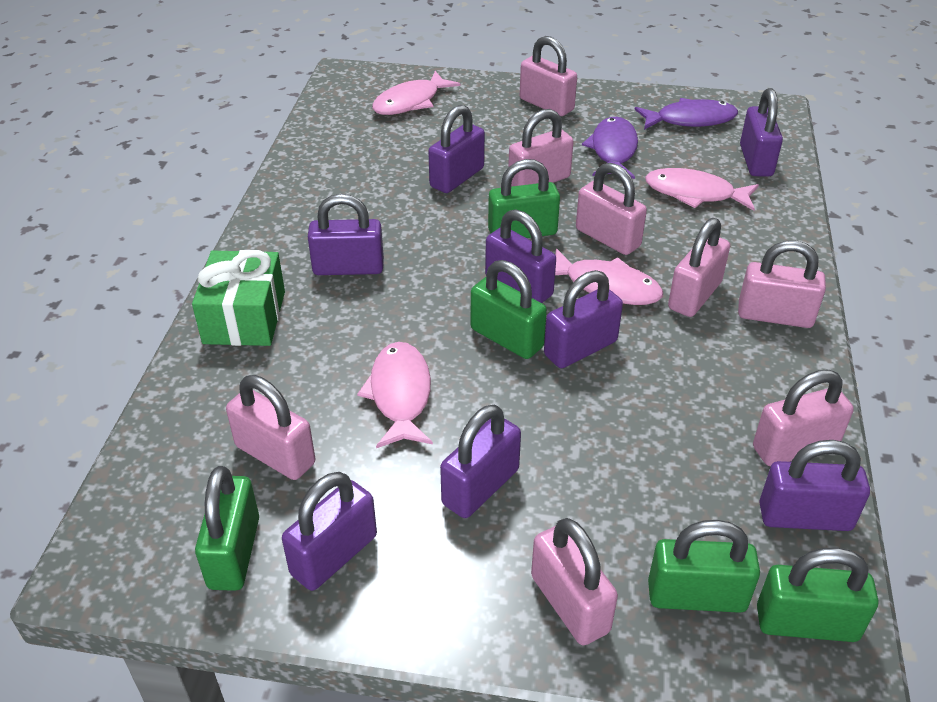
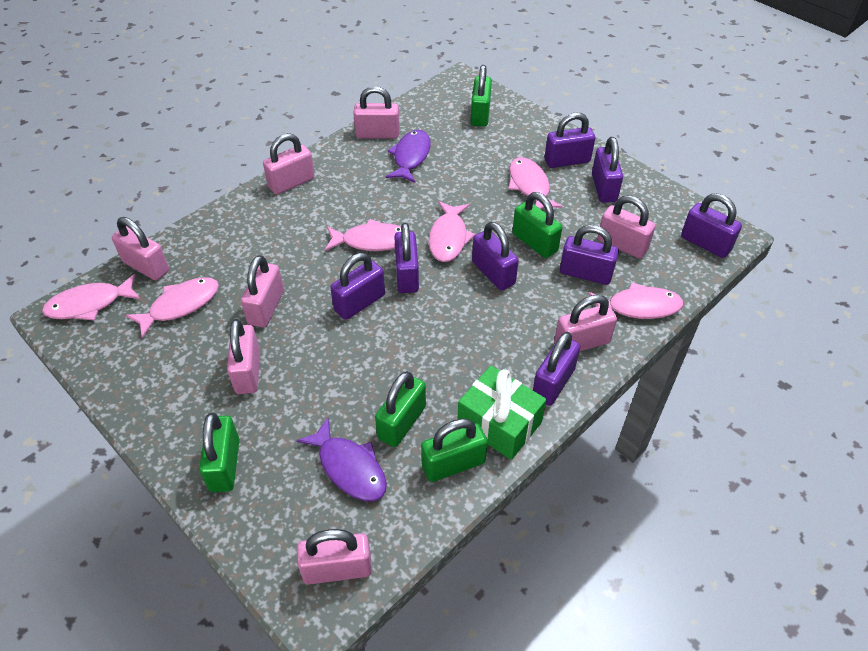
pink fish: [357,342,433,448] [372,71,461,115] [555,248,663,305] [645,168,759,211] = 4 -> [42,274,140,320] [126,277,219,338] [325,219,401,251] [428,201,475,262] [508,157,562,209] [588,282,684,319] = 6

